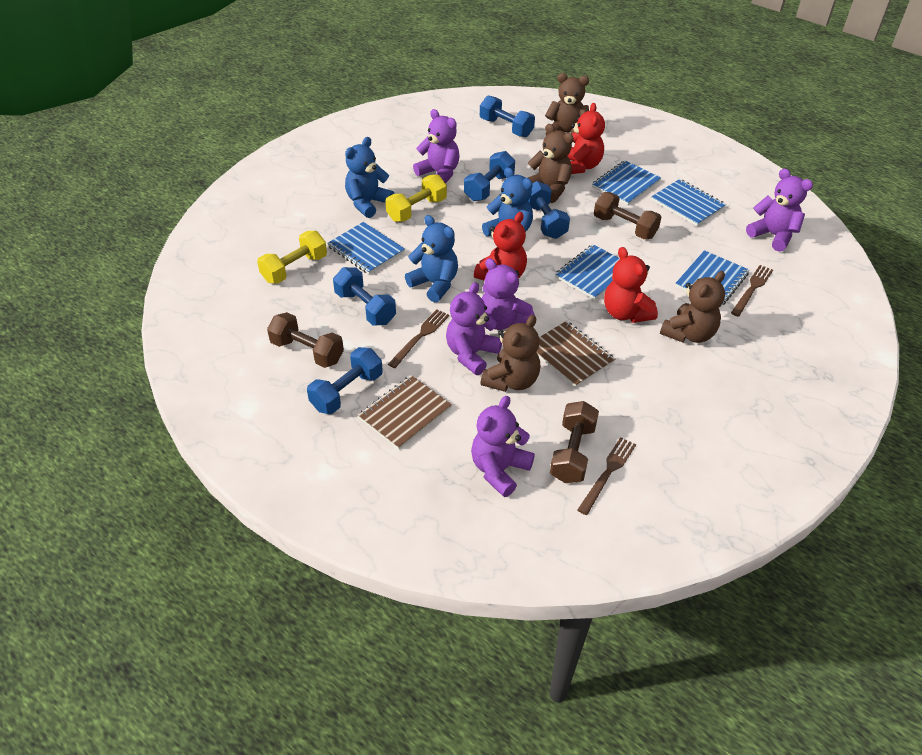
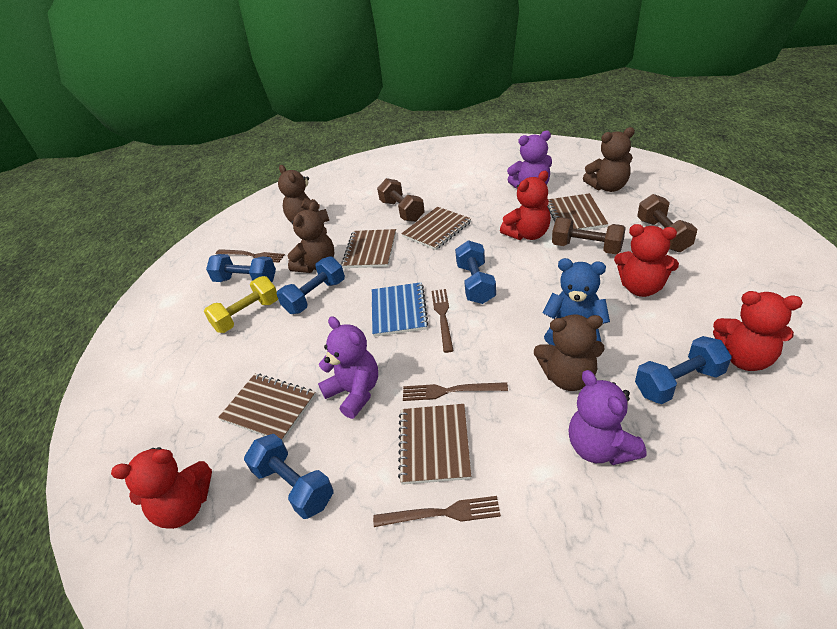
blue notebook: [327,222,405,274] [555,244,620,300] [592,160,661,205] [651,179,726,226] [675,250,749,307] = 5 -> [372,282,428,337] = 1
blue teddy bear: [345,137,394,218] [405,215,458,302] [482,167,533,236] = 3 -> [543,258,610,346] = 1
brown fork: [388,309,449,368] [577,437,636,515] [731,265,773,317] = 3 -> [216,249,285,263] [373,496,501,527] [403,382,508,401] [432,289,454,353] = 4
brown notebook: [358,375,452,450] [536,321,615,388] = 2 -> [218,374,316,441] [341,229,396,268] [398,404,471,485] [401,207,471,250] [547,193,608,230] = 5
purple teddy bear: [413,109,460,183] [446,282,502,375] [471,396,535,497] [482,258,535,330] [746,168,813,252] = 5 -> [318,317,378,419] [507,131,552,189] [568,370,646,465] = 3
red teddy bear: [474,212,527,280] [568,103,605,174] [604,247,658,323] = 3 -> [111,447,212,529] [500,171,551,240] [614,224,679,297] [713,291,803,371] = 4
yellow dumbbell: [257,231,327,284] [385,174,447,222] = 2 -> [204,276,278,333] = 1

